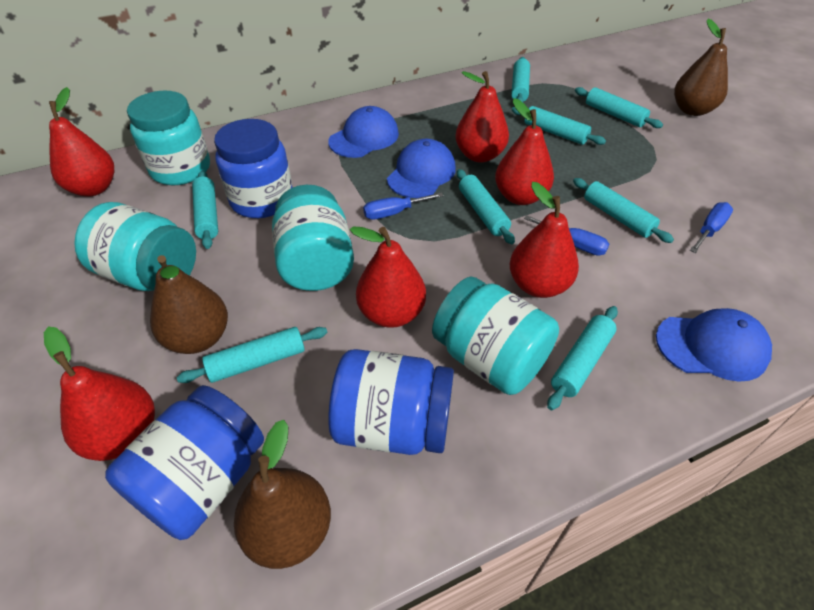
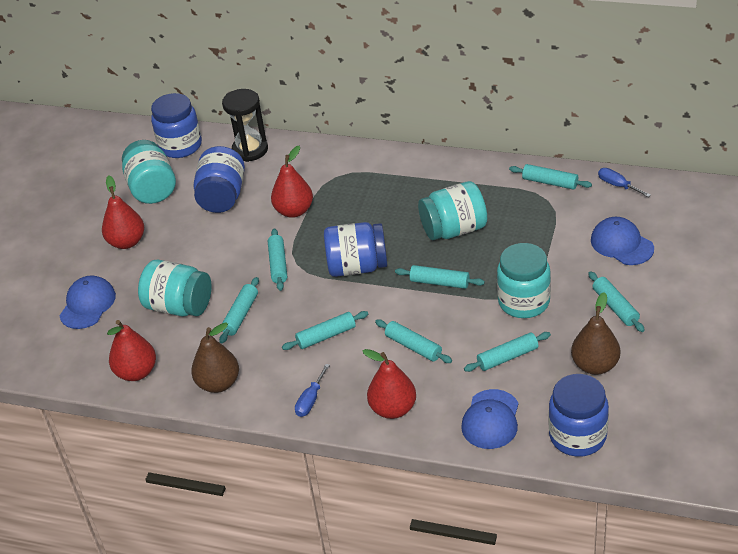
black hourglass: none = 0 -> [222,89,268,162] = 1
blue jar: [105,385,264,540] [214,119,293,218] [328,349,454,455] = 3 -> [151,93,202,158] [194,146,245,213] [324,222,387,277] [549,374,609,457] = 4
blue screwdriver: [363,192,443,219] [524,215,609,255] [690,202,733,253] = 3 -> [295,364,330,417] [598,168,651,197] = 2
brown pear: [150,255,228,354] [234,420,331,569] [674,19,728,116] = 3 -> [191,322,239,393] [571,292,620,375] = 2
red pear: [44,326,155,461] [49,87,114,197] [350,226,426,328] [455,71,509,163] [495,98,554,205] [510,182,579,298] = 6 -> [102,175,144,249] [107,320,156,381] [271,146,313,218] [363,349,416,419] = 4

